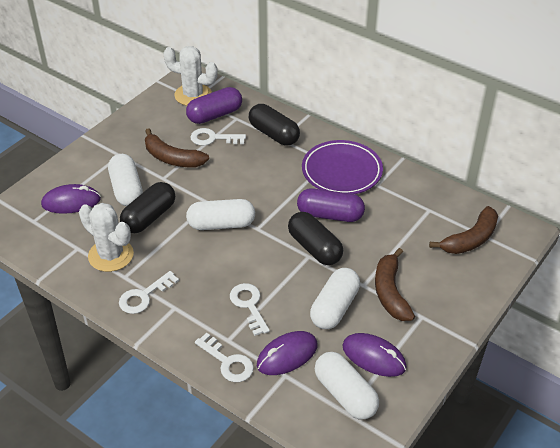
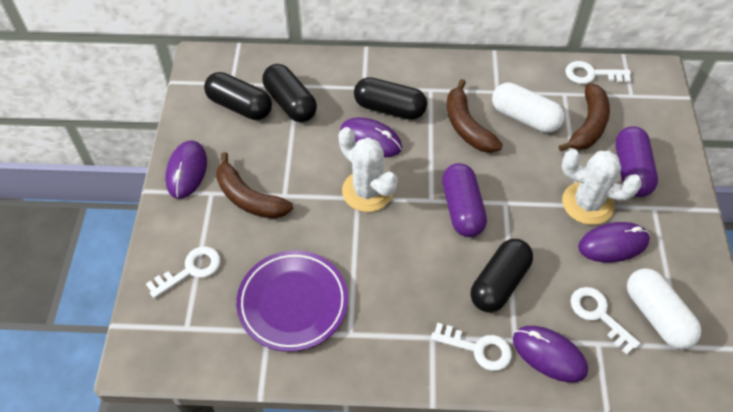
black capsule: [120,182,175,233] [249,104,300,146] [288,212,343,265] = 3 -> [204,72,272,120] [262,64,317,122] [354,77,427,120] [471,239,533,313] = 4
purple mouse: [41,184,101,214] [257,331,317,375] [342,333,406,377] = 3 -> [165,140,207,199] [340,117,402,157] [513,326,588,383] [578,222,650,262] = 4
white capsule: [108,154,143,206] [186,199,255,230] [310,268,360,329] [315,352,379,419] = 4 -> [492,82,564,133] [627,268,701,349] = 2

